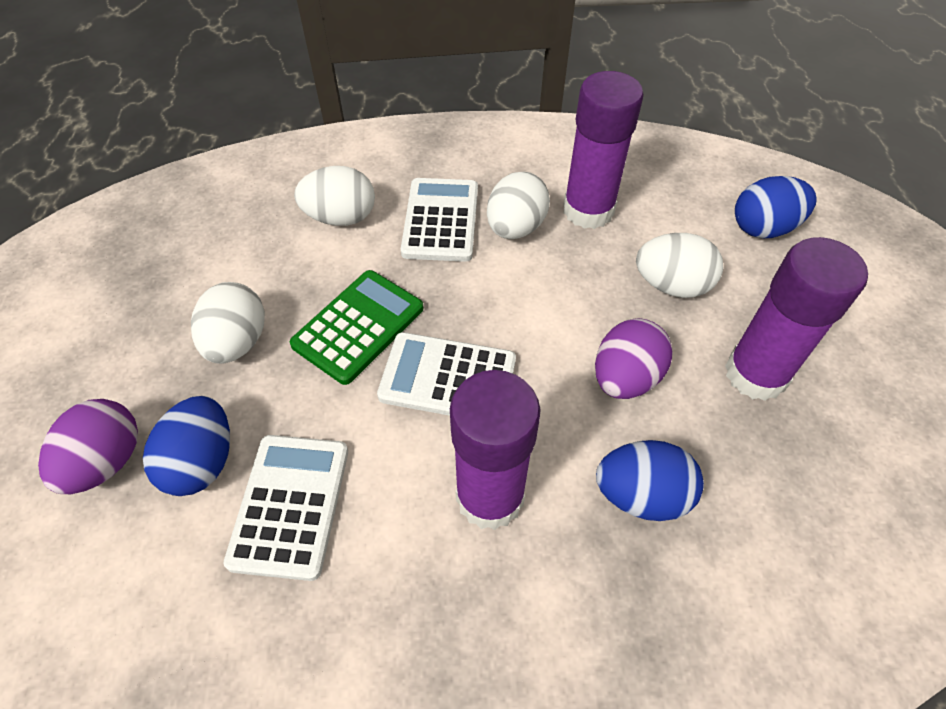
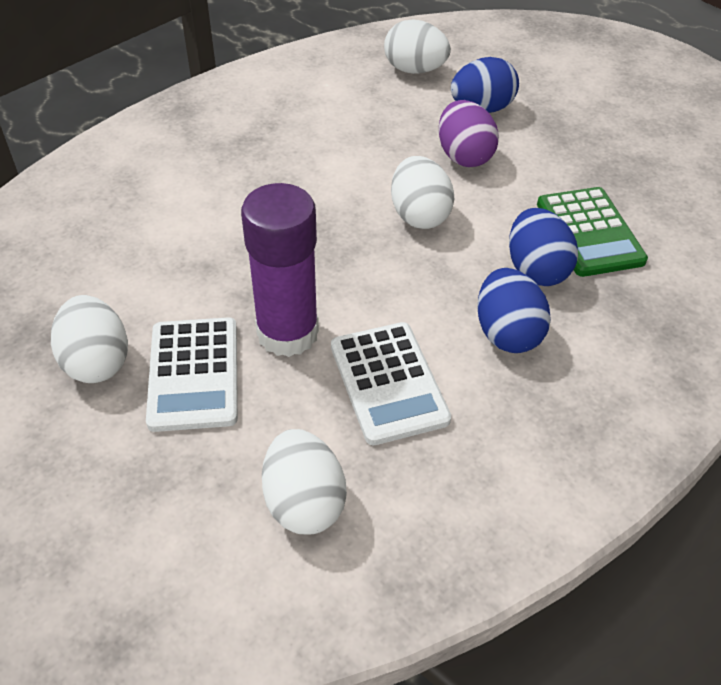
purple egg: [38,399,138,494] [595,318,672,399] = 2 -> [439,100,499,167] = 1
purple glue stick: [450,370,541,530] [563,71,644,229] [725,237,868,401] = 3 -> [241,183,319,357] = 1
white calculator: [223,435,348,581] [377,332,516,416] [401,178,478,262] = 3 -> [146,317,238,432] [331,322,451,445] = 2

